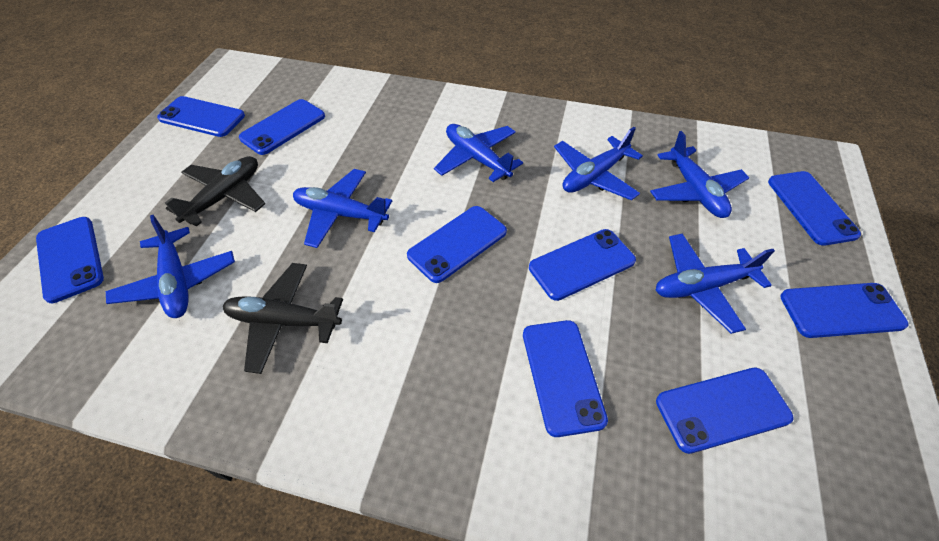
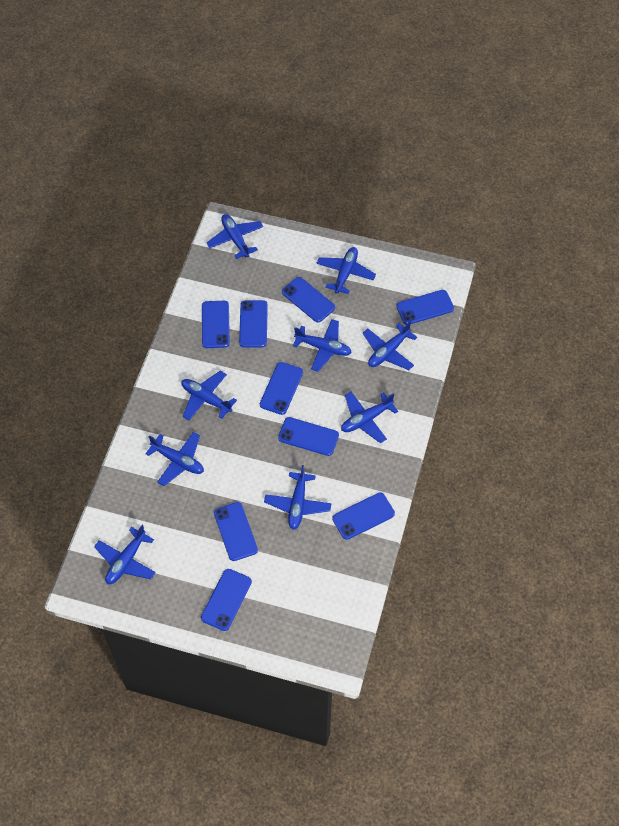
black plane: [165,156,265,227] [223,263,343,374] = 2 -> none = 0
blue plane: [106,215,235,318] [293,169,392,248] [434,124,523,182] [554,127,643,200] [650,131,749,218] [656,234,775,334] = 6 -> [94,525,156,584] [145,432,204,486] [181,370,237,420] [206,214,263,259] [264,465,331,530] [293,319,352,372] [316,247,376,294] [341,392,398,443] [362,321,417,370] = 9

